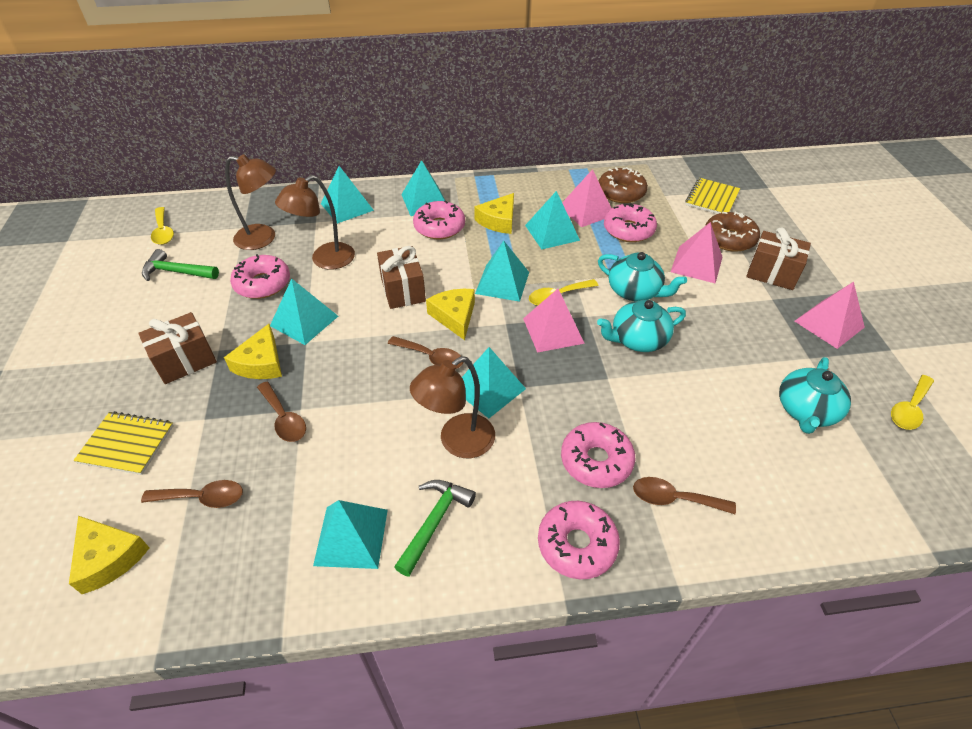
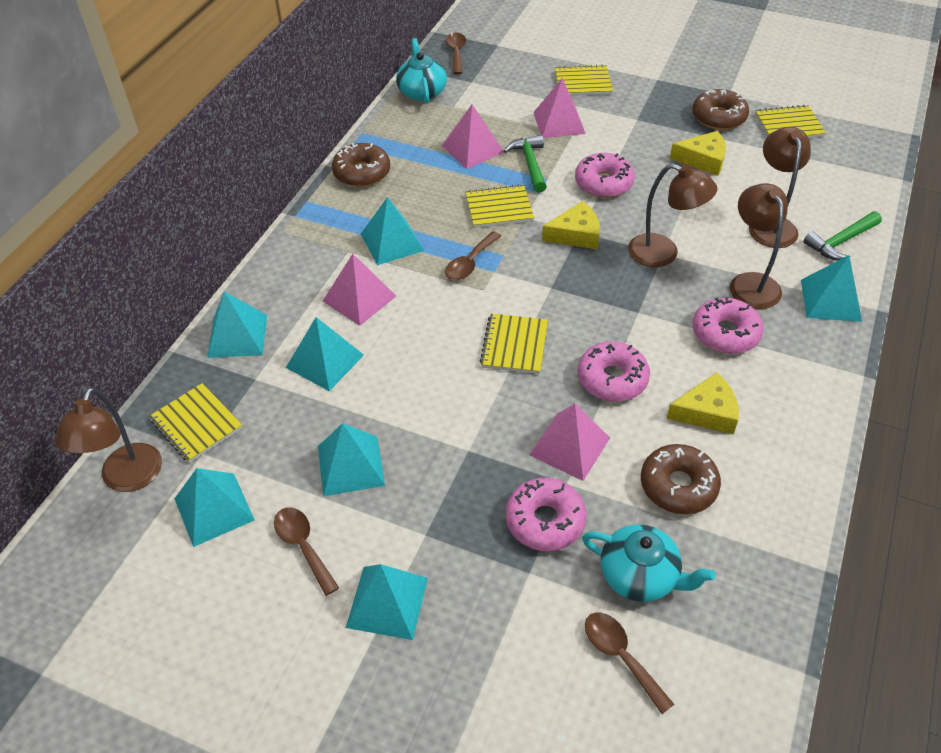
brown donut: [598,167,648,203] [705,212,760,252] = 2 -> [332,143,390,187] [641,444,721,514] [692,89,749,130] = 3
brown gift: [138,312,217,384] [377,246,426,309] [746,228,811,290] = 3 -> none = 0
brown lamp: [225,155,276,250] [275,175,355,270] [410,356,495,458] = 3 -> [55,387,162,492] [628,163,718,267] [730,183,788,309] [749,127,811,248] = 4
pink donut: [230,254,290,299] [413,200,465,239] [538,501,620,579] [561,422,635,488] [604,203,657,242] = 5 -> [506,478,586,551] [575,153,635,198] [578,342,650,402] [693,297,764,354] = 4
turquoise teapot: [597,300,686,352] [598,252,687,301] [779,357,851,434] = 3 -> [396,38,447,104] [582,524,715,602] = 2
yellow cheese: [69,516,150,594] [224,324,282,379] [426,289,475,340] [474,193,514,234] = 4 -> [542,201,600,249] [667,372,739,434] [670,131,726,176] = 3
yellow notebook: [73,411,174,475] [685,178,740,214] = 2 -> [149,383,242,463] [465,184,534,228] [479,314,548,374] [555,64,613,96] [755,105,826,138] = 5
yellow spoon: [151,207,174,245] [529,279,598,306] [891,375,934,430] = 3 -> none = 0

